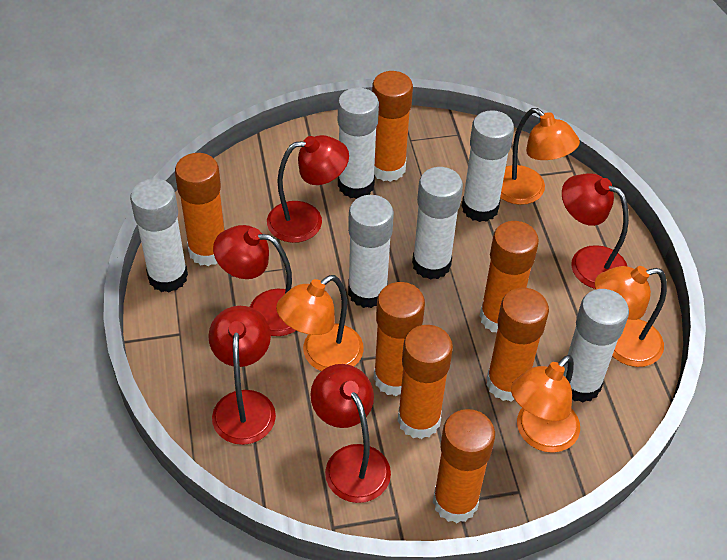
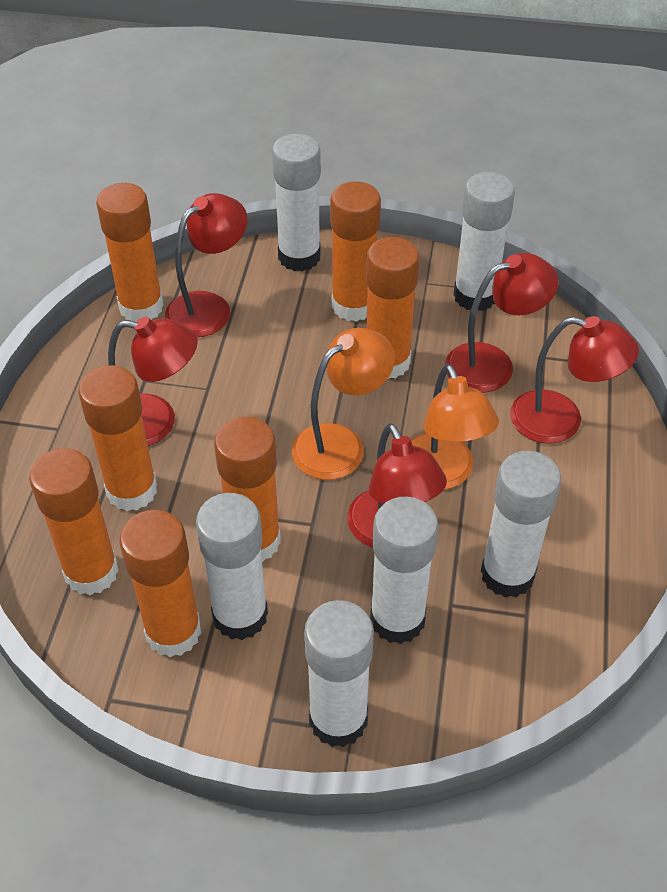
orange lamp: [276,275,364,371] [500,108,580,205] [511,355,580,453] [595,266,667,367] = 4 -> [292,328,395,480] [411,364,499,489] = 2

